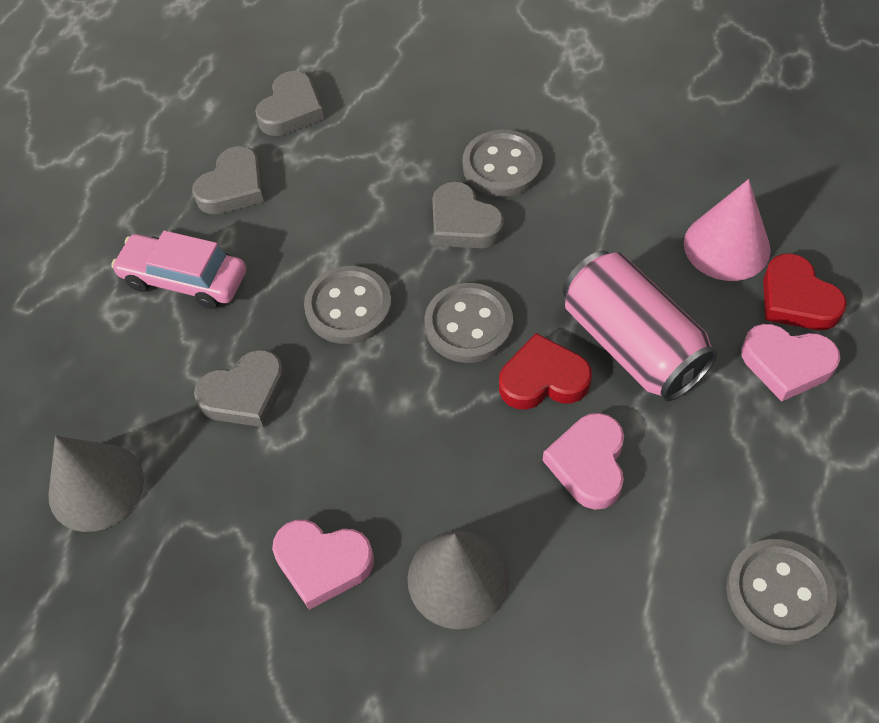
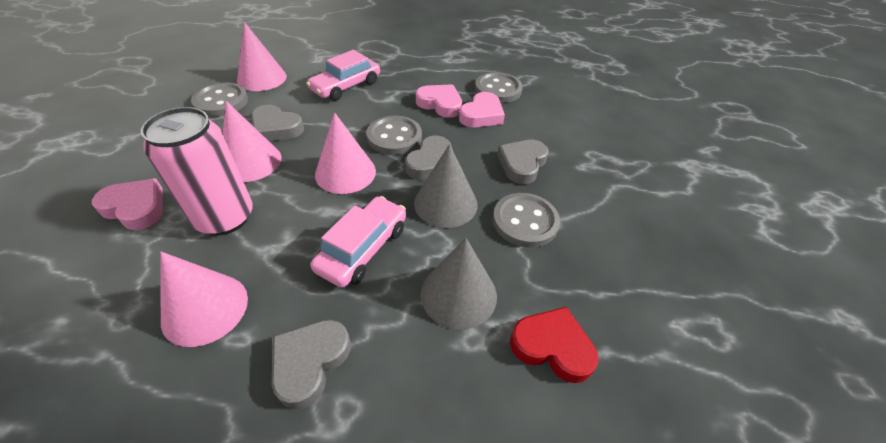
pink car: [111,231,246,309] = 1 -> [306,50,380,101] [311,196,406,288] = 2
pink cone: [684,179,771,281] = 1 -> [160,252,248,347] [223,101,282,182] [237,22,287,91] [315,112,376,194] = 4
red heart: [499,333,592,410] [763,253,847,330] = 2 -> [510,307,598,383] = 1

